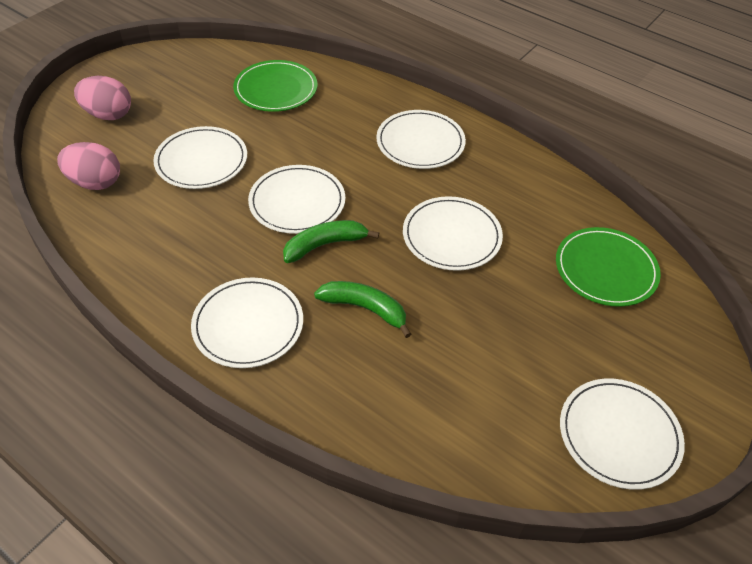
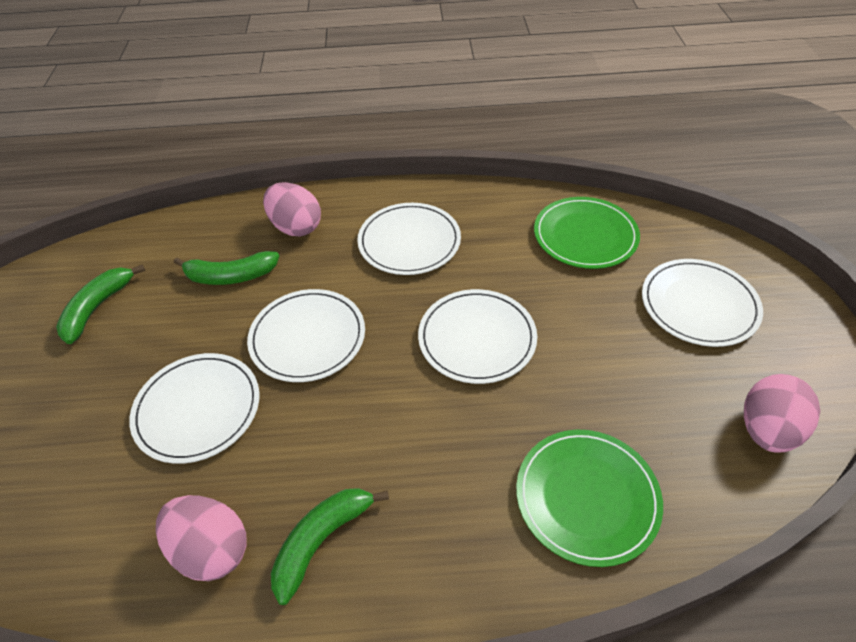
green banana: [283,220,379,263] [314,281,411,338] = 2 -> [56,264,145,344] [174,251,279,285] [271,488,389,605] = 3
pink egg: [57,142,120,190] [74,76,131,120] = 2 -> [156,495,247,581] [263,182,321,236] [744,374,820,453] = 3
white plate: [153,126,247,189] [191,278,303,368] [248,165,345,234] [376,110,466,169] [403,196,503,271] [560,379,685,490] = 6 -> [129,353,260,464] [247,289,365,382] [357,203,461,275] [418,289,537,384] [642,259,763,347] = 5

